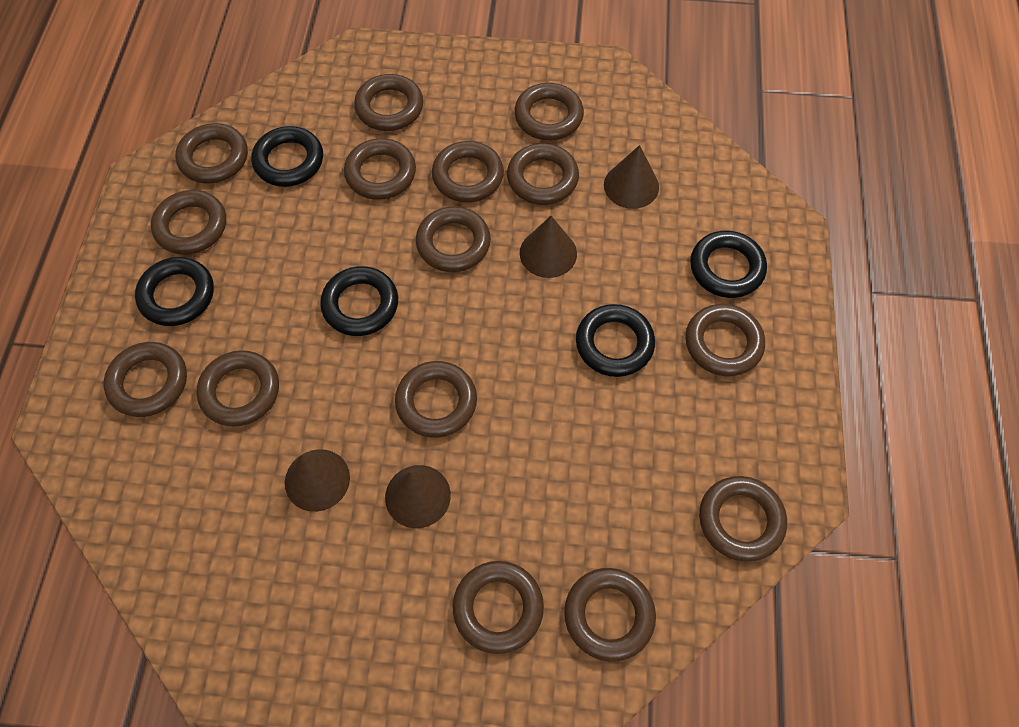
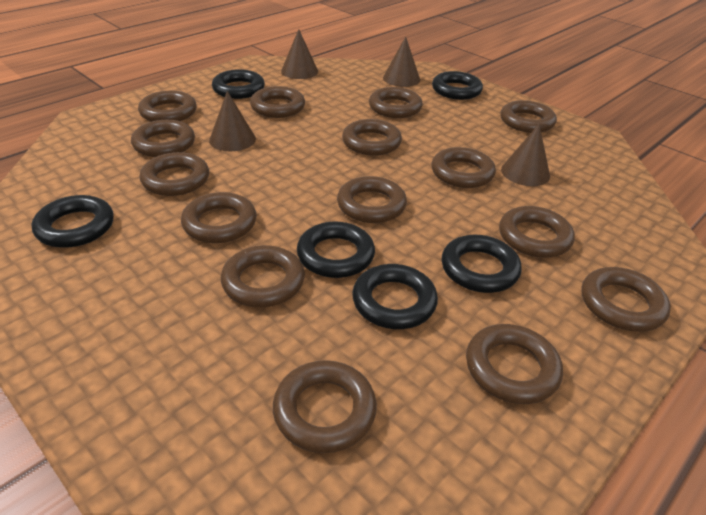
black ring: [135,257,214,326] [251,126,323,187] [320,266,398,336] [576,304,655,377] [690,231,767,298] = 5 -> [32,195,114,248] [212,69,265,99] [297,222,375,278] [352,264,438,329] [432,71,483,100] [442,235,522,293] = 6

